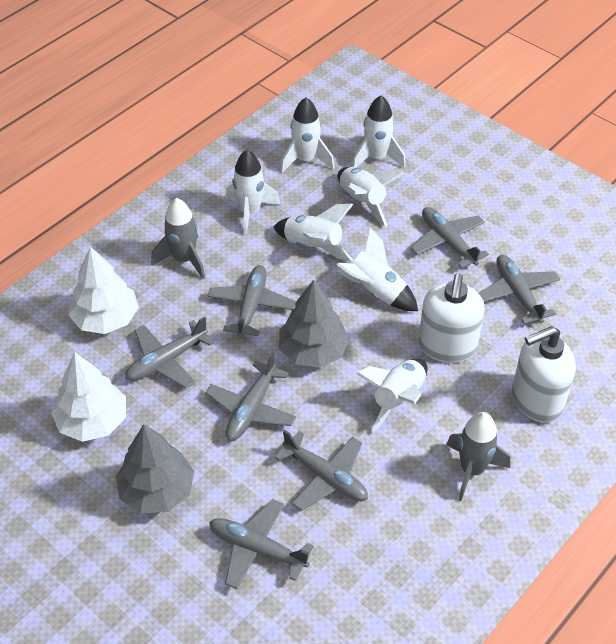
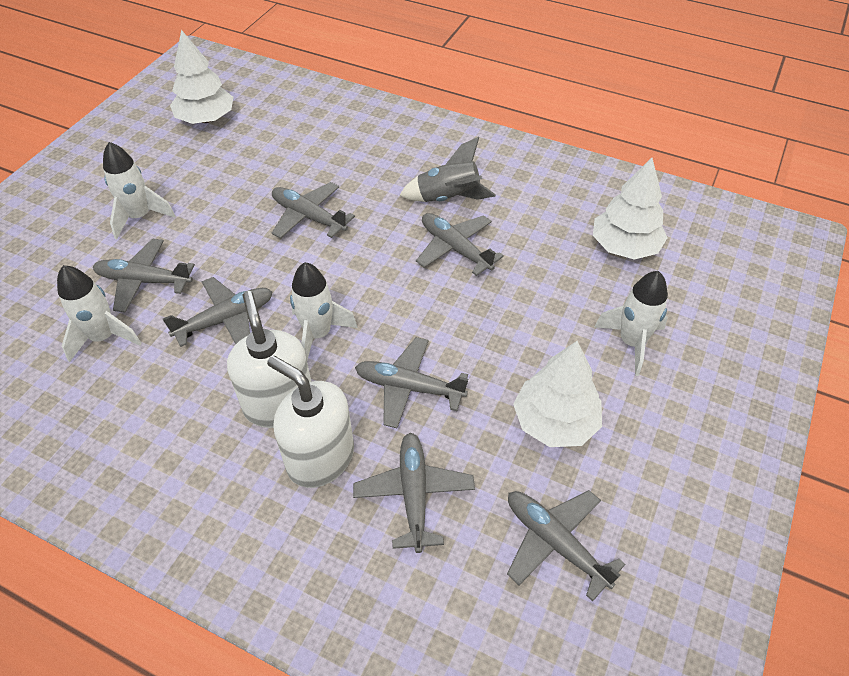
grey rocket: [151,198,205,279] [446,412,510,501] = 2 -> [399,137,496,202] = 1
grey tree: [116,424,194,514] [279,280,350,368] = 2 -> none = 0
white rocket: [225,150,280,235] [274,204,353,262] [280,97,334,173] [337,167,404,226] [337,228,418,311] [352,95,406,168] [357,359,427,433] = 7 -> [57,265,142,363] [103,142,175,239] [290,262,358,360] [594,271,668,376] = 4
white tree: [51,352,126,442] [68,247,139,334] = 2 -> [170,30,234,124] [513,341,602,447] [593,158,667,260] = 3

